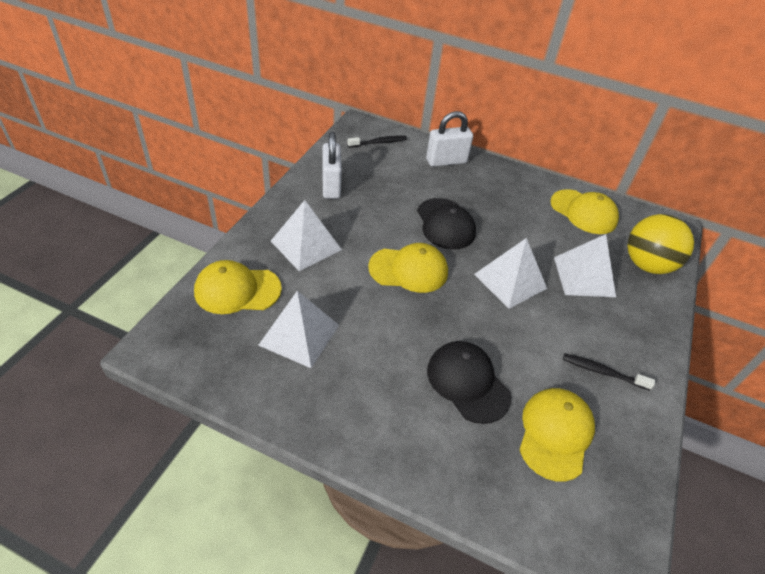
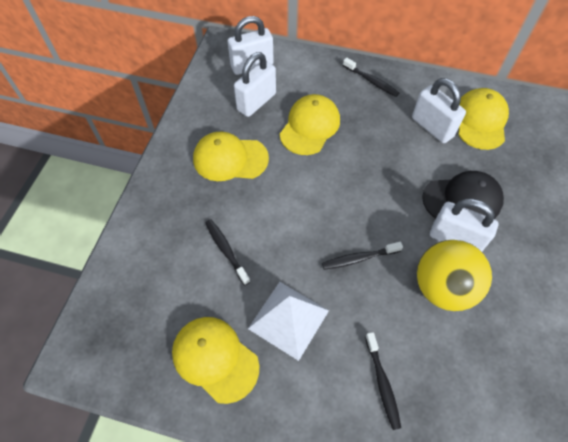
black cap: [417,198,476,250] [427,341,511,424] = 2 -> [422,171,504,219] = 1
black toothbrush: [348,136,407,148] [563,354,655,391] = 2 -> [205,219,251,286] [322,242,403,270] [343,57,399,97] [365,332,401,430] = 4
white padlock: [323,132,342,199] [426,111,473,167] = 2 -> [228,16,274,75] [234,52,276,117] [412,78,466,143] [430,199,499,252] = 4
white pyramid: [258,291,339,368] [271,200,342,271] [474,238,547,309] [554,234,616,297] = 4 -> [248,282,329,361] = 1

